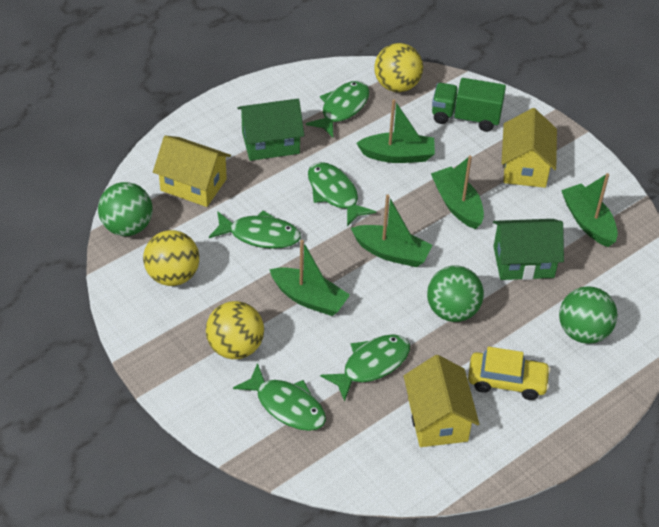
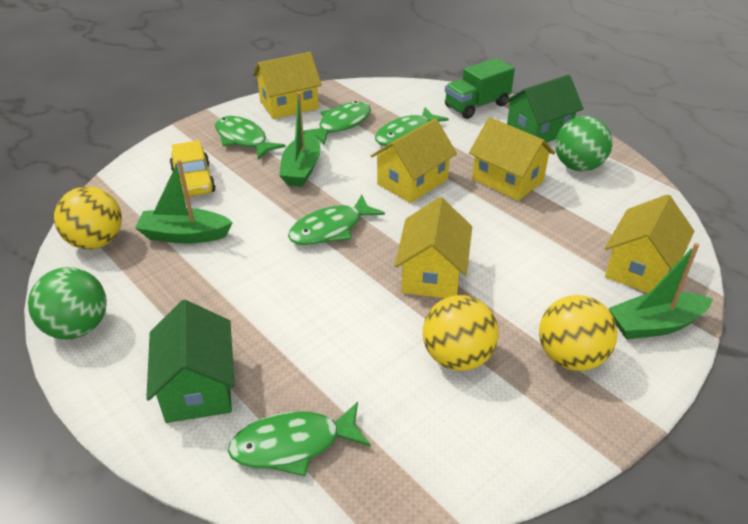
green ball: [98,182,153,236] [427,265,484,322] [559,286,617,344] = 3 -> [28,267,107,339] [555,116,612,171] = 2
green boat: [269,240,350,316] [351,195,433,267] [356,99,435,163] [431,155,484,229] [561,173,618,247] = 5 -> [135,159,233,244] [279,92,321,187] [609,243,713,339] = 3
yellow house: [153,135,231,207] [404,355,479,447] [501,108,557,188] = 3 -> [253,52,322,119] [371,118,457,203] [395,197,472,298] [469,117,555,201] [605,194,694,293] = 5

